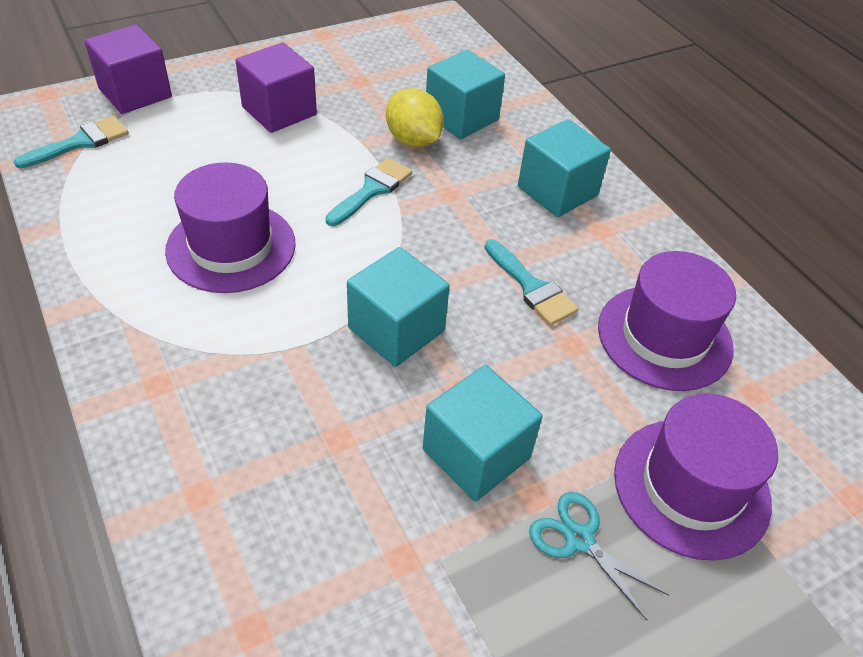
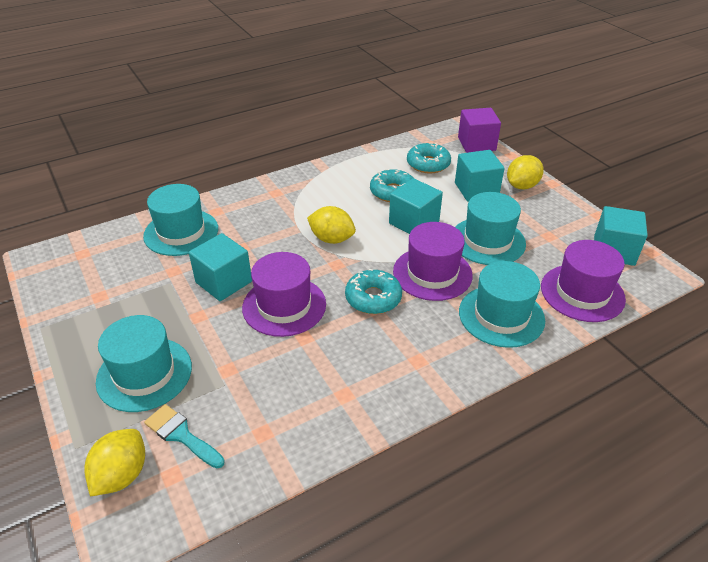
purple cube: [85,25,172,114] [236,42,317,133] = 2 -> [458,108,501,153] = 1
turquoise brush: [13,116,129,168] [325,158,412,226] [484,239,578,325] = 3 -> [144,404,225,468] = 1
turquoise donut: none = 0 -> [345,269,402,314] [370,169,413,202] [407,143,451,174] = 3
turquoise hat: none = 0 -> [96,315,192,412] [143,184,218,256] [455,192,526,265] [459,261,545,348] = 4
turquoise scissors: [529,492,669,620] = 1 -> none = 0
yellow lemon: [386,88,444,147] = 1 -> [84,429,145,496] [307,206,356,244] [507,155,544,189] = 3

